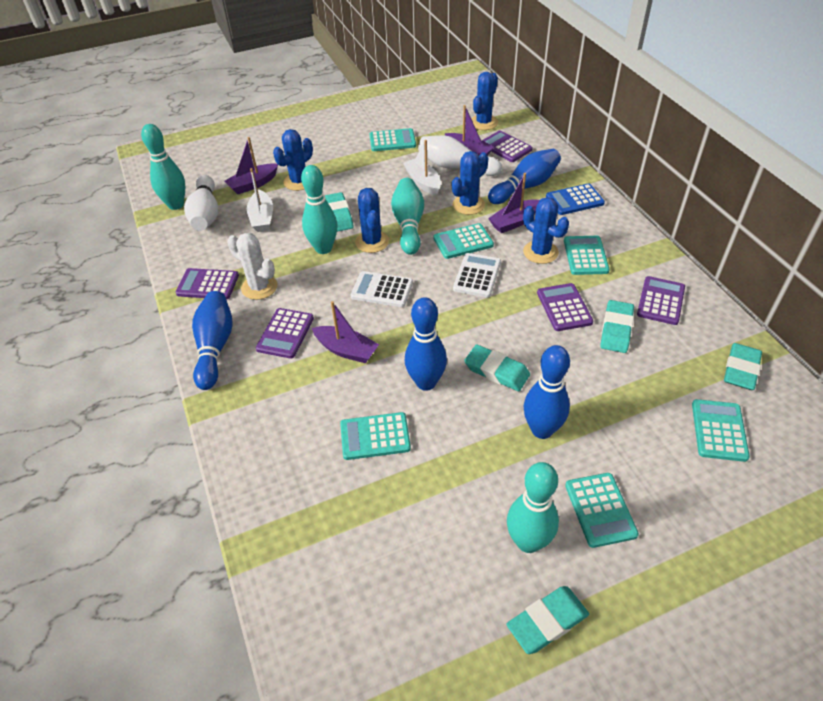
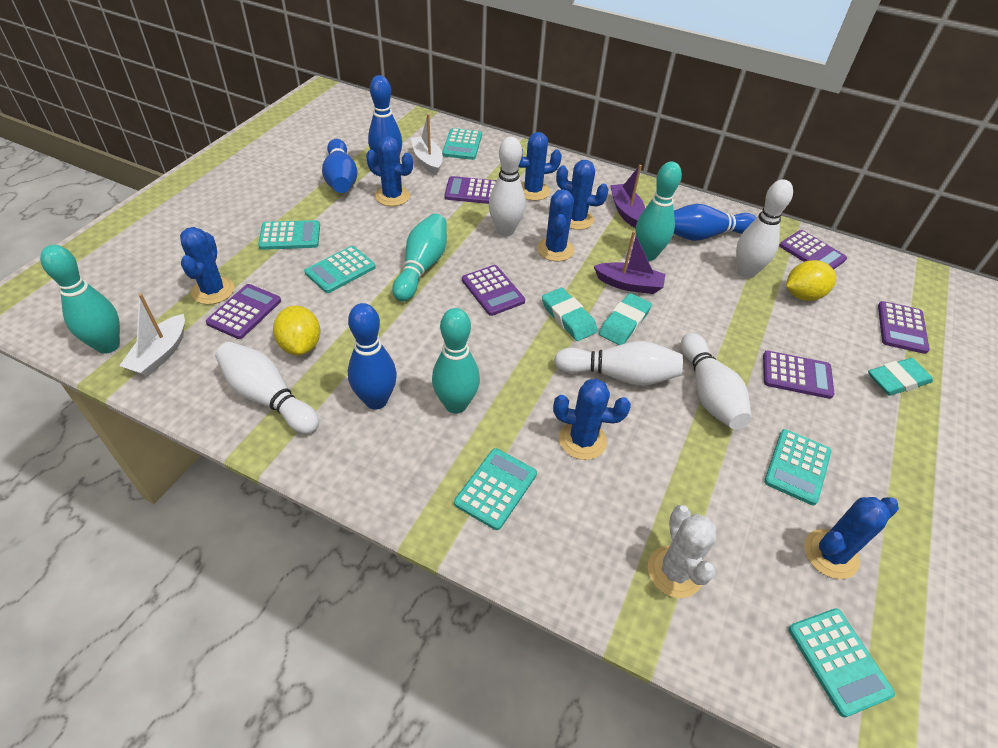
blue cactus: [273,129,313,191] [355,188,389,253] [452,151,488,215] [471,72,498,130] [523,197,569,264] = 5 -> [180,227,234,305] [366,136,413,206] [518,132,562,201] [537,189,574,261] [553,379,631,460] [556,160,609,230] [804,497,899,579] = 7
blue calculator: [546,183,605,215] = 1 -> none = 0
purple boat: [225,137,278,194] [312,301,379,363] [445,105,494,156] [488,173,540,233] = 4 -> [594,231,665,294] [610,165,645,228] = 2
purple calculator: [176,268,239,300] [256,308,314,359] [482,130,533,162] [537,283,593,331] [637,276,685,325] = 5 -> [206,284,281,339] [444,176,497,204] [462,265,525,316] [763,351,834,399] [779,230,847,270] [878,301,930,354] = 6
turquoise eraser: [324,192,354,232] [464,344,530,391] [506,586,589,654] [600,300,634,353] [724,343,762,390] = 5 -> [542,288,598,341] [599,293,652,345] [868,358,933,396] = 3
white bowling pin: [184,175,218,231] [418,135,502,176] = 2 -> [215,342,319,434] [489,137,526,236] [554,341,683,386] [681,333,752,429] [736,179,793,279] = 5
white calculator: [351,271,413,307] [453,253,501,297] = 2 -> none = 0
yellow lemon: none = 0 -> [273,306,320,355] [786,260,836,301] = 2

